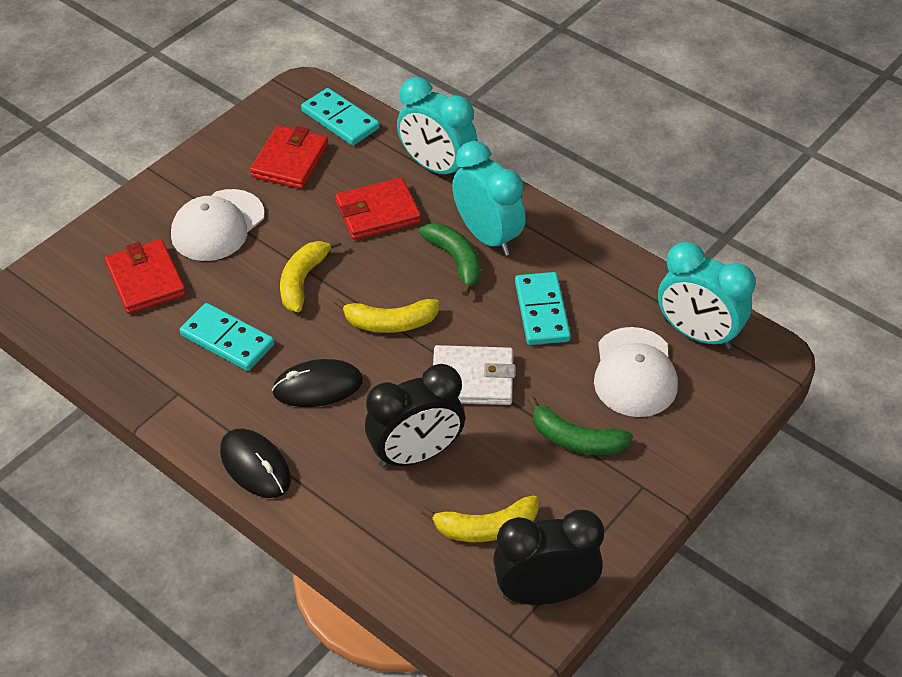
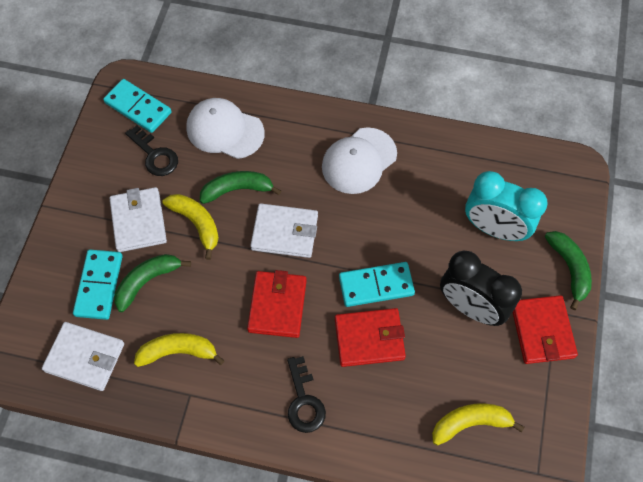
black clock: [365,364,465,468] [493,510,604,605] = 2 -> [440,251,522,326] = 1
black key: none = 0 -> [125,125,178,176] [287,356,326,433] = 2
black mouse: [220,428,291,498] [272,359,363,407] = 2 -> none = 0
green banana: [419,223,481,296] [528,396,633,455] = 2 -> [114,254,191,312] [200,171,281,204] [545,231,592,310] = 3
turquoise clock: [397,77,477,174] [452,141,526,256] [658,242,756,349] = 3 -> [465,171,548,241] = 1
white wallet: [433,345,515,405] = 1 -> [42,322,124,391] [109,187,167,252] [250,203,318,258] = 3

